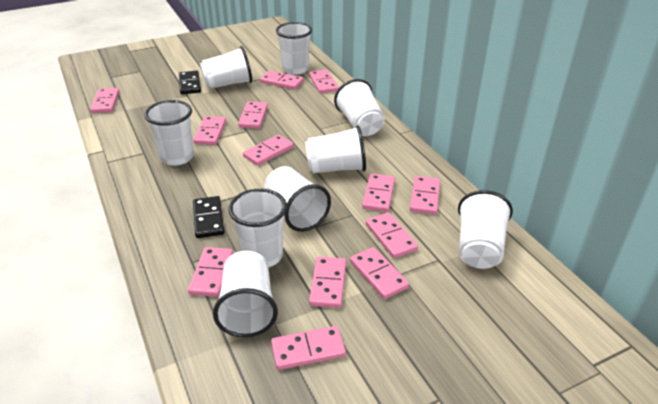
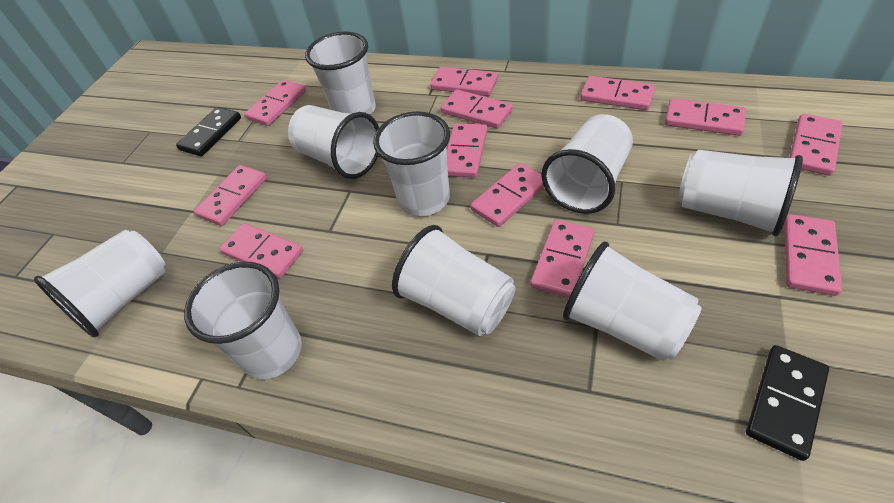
pink domino: [90,88,120,113] [188,247,233,297] [193,116,226,145] [238,102,268,129] [243,135,294,166] [260,71,303,90] [271,326,346,370] [309,70,339,93] [309,257,346,308] [350,247,409,299] [362,174,395,212] [366,212,418,258] [410,176,440,215] = 13 -> [194,165,267,226] [220,223,303,278] [244,80,306,126] [430,66,498,96] [441,89,513,129] [447,123,488,178] [471,163,544,227] [531,220,595,298] [580,76,655,110] [665,98,746,136] [784,214,842,296] [789,114,843,176] = 12

